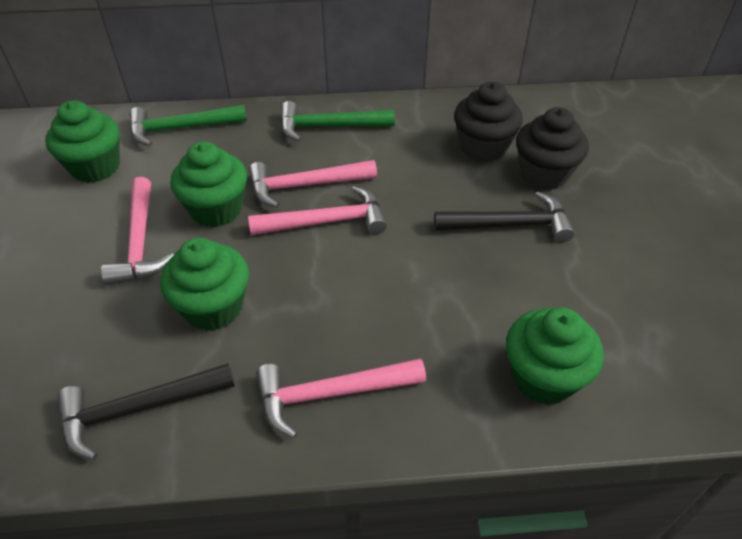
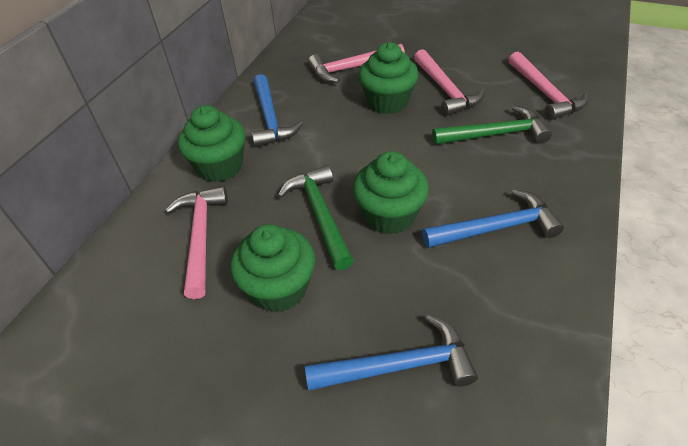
black cupcake: [454,81,523,162] [516,107,589,190] = 2 -> none = 0
black hammer: [57,363,235,460] [434,191,574,243] = 2 -> none = 0
blue hammer: none = 0 -> [251,74,303,147] [305,315,478,391] [422,189,564,248] = 3

